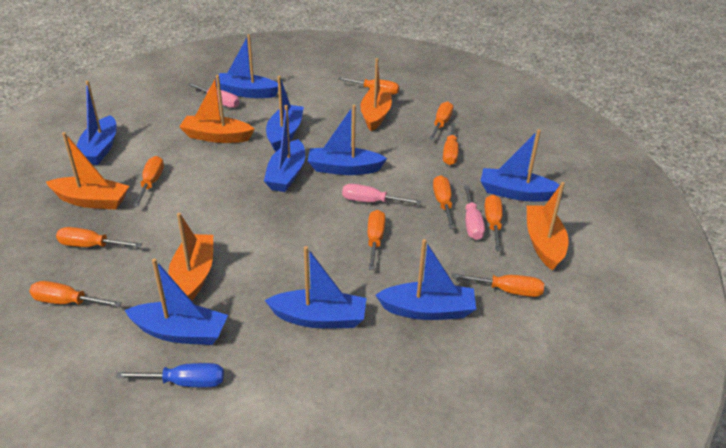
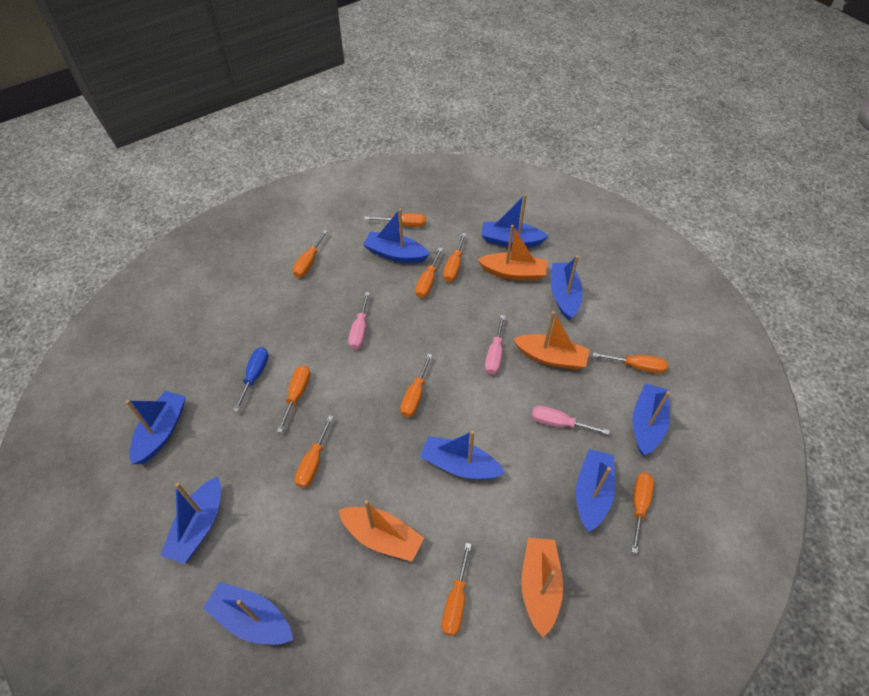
orange boat: [46,132,129,210] [168,213,213,301] [179,75,254,143] [360,58,392,131] [527,182,569,271] = 5 -> [338,500,424,562] [477,225,547,280] [513,311,590,370] [521,538,563,637] = 4

